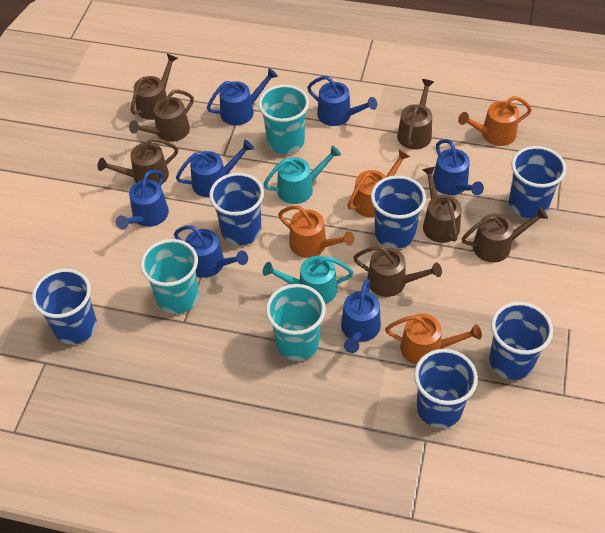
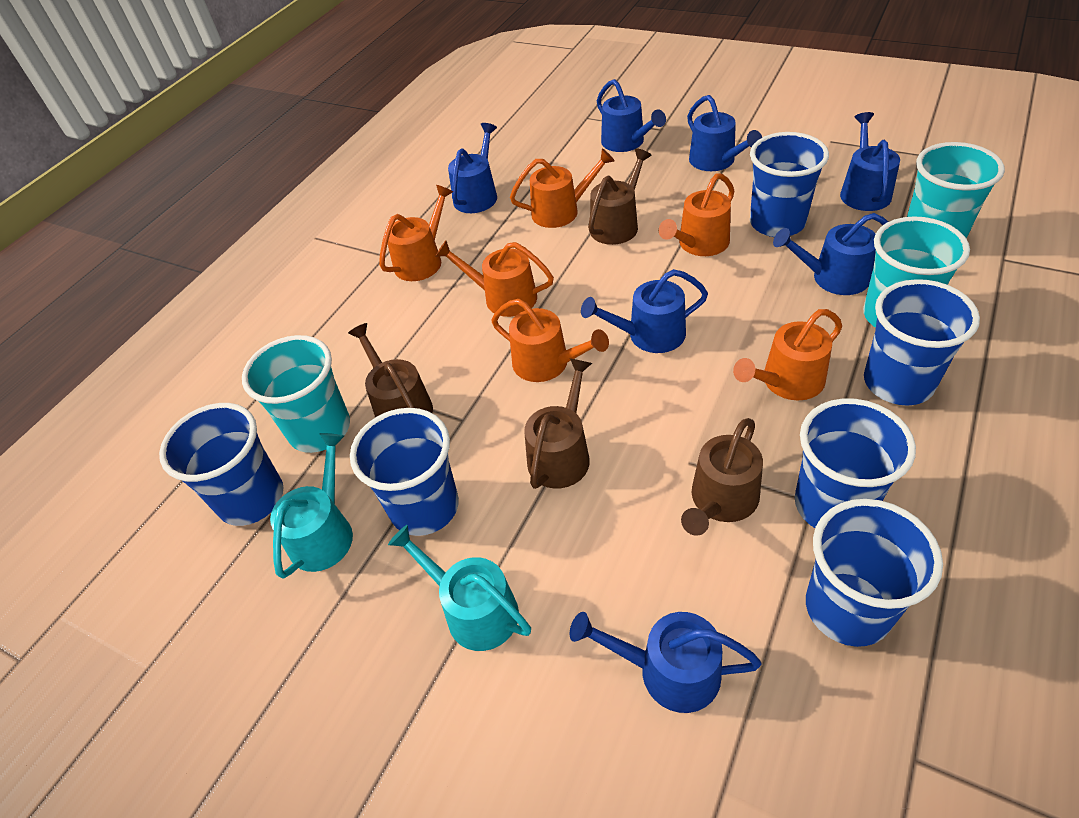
brown watering can: [98,138,178,184] [129,90,194,142] [131,54,178,120] [353,246,442,297] [397,79,434,149] [422,167,461,243] [462,207,548,263] = 7 -> [348,323,433,417] [524,358,592,489] [588,148,652,245] [681,418,763,536] = 4
orange watering can: [278,205,354,258] [347,149,410,217] [385,314,482,365] [458,96,532,146] = 4 -> [379,185,453,281] [435,241,554,317] [491,299,609,382] [510,148,615,228] [659,173,734,256] [733,309,842,400] = 6

